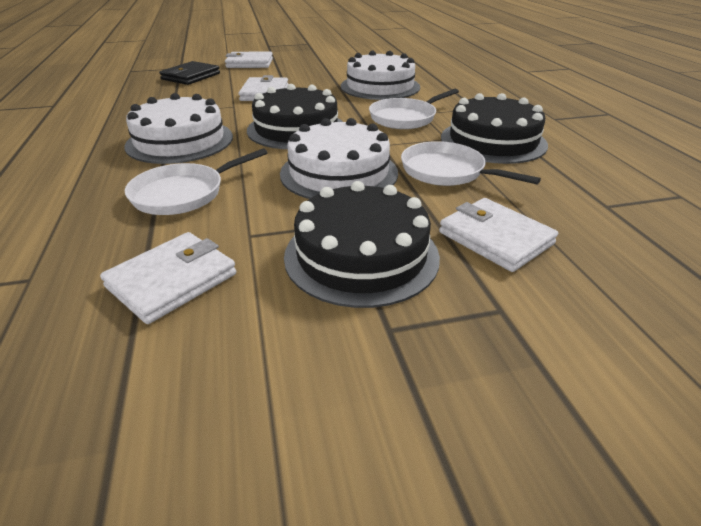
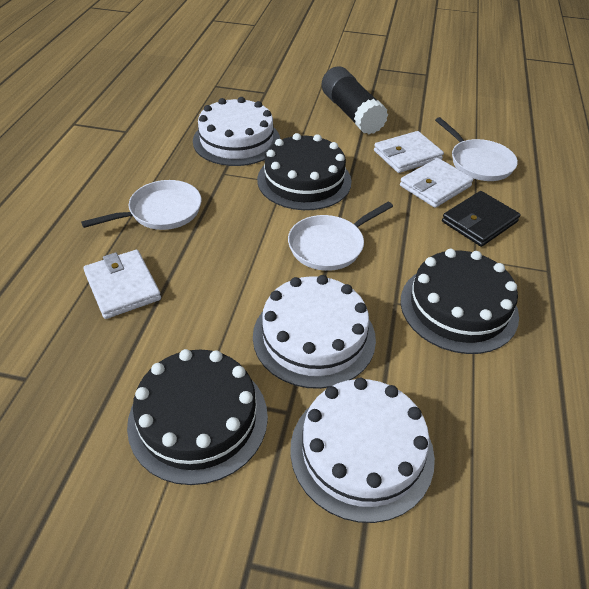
black glue stick: none = 0 -> [322,66,388,135] = 1
white wallet: [100,232,236,324] [225,52,273,68] [239,75,289,101] [439,198,558,272] = 4 -> [83,250,161,319] [374,131,444,173] [400,158,473,208] = 3

